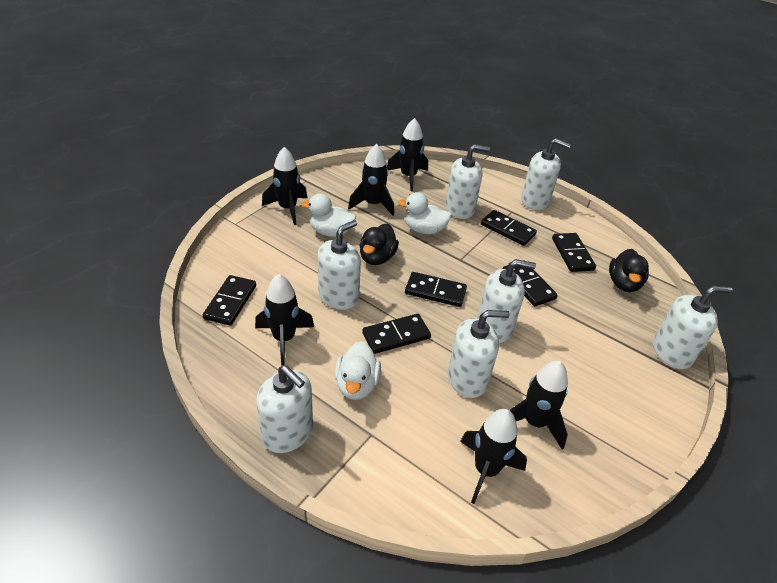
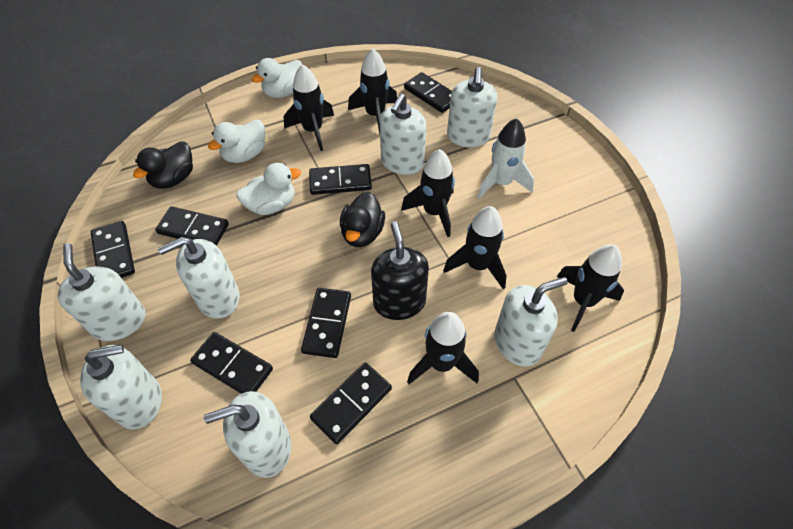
black domino: [203,275,256,326] [362,314,431,354] [405,272,467,307] [481,210,537,246] [503,260,558,306] [552,233,596,272] = 6 -> [91,221,135,278] [155,206,229,246] [190,332,273,394] [301,288,351,358] [309,164,372,195] [310,362,392,444] [404,72,452,113] = 7
black soap dispenser: none = 0 -> [371,221,429,320] = 1
white rocket: none = 0 -> [477,118,534,199] = 1

